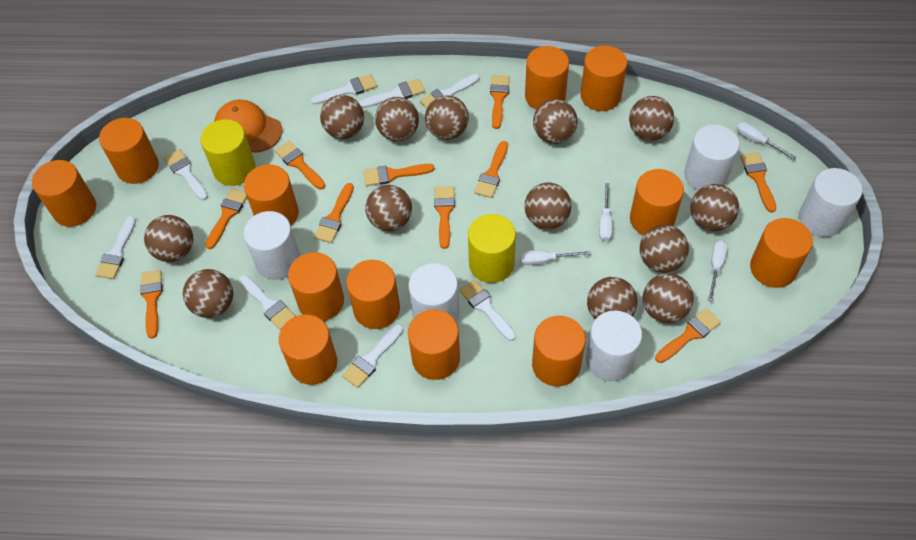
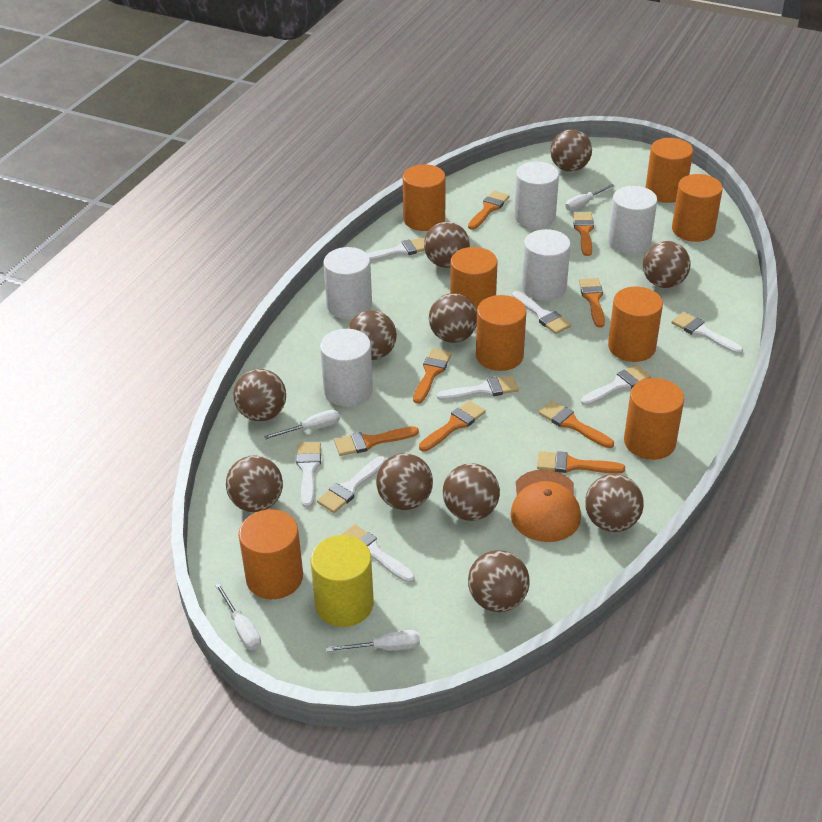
brown ball: [144,215,193,262] [183,269,233,318] [320,95,364,139] [365,185,412,231] [375,97,419,141] [425,95,469,140] [524,182,571,229] [533,99,577,144] [587,277,638,319] [629,96,674,141] [640,225,689,273] [643,273,694,323] [690,184,739,231] = 13 -> [226,455,283,512] [233,369,286,421] [348,310,397,360] [376,453,433,510] [424,222,470,268] [429,293,477,343] [443,463,500,521] [468,550,530,612] [550,129,592,172] [585,474,644,532] [643,241,690,288] = 11
orange brush: [140,270,163,339] [205,188,247,249] [275,141,326,190] [314,183,354,243] [363,164,434,186] [434,186,455,249] [474,141,508,198] [490,75,510,129] [655,308,721,363] [740,152,776,213] = 10 -> [334,427,419,456] [413,348,452,404] [419,400,486,452] [468,191,509,230] [537,451,625,474] [538,401,614,448] [573,213,594,256] [579,278,605,328] = 8
orange cylinder: [32,160,96,227] [99,118,159,184] [244,164,299,226] [279,315,337,385] [288,252,344,321] [346,260,400,329] [408,309,460,380] [525,46,569,110] [532,316,586,386] [580,46,627,111] [630,169,684,235] [750,218,813,288] = 12 -> [238,509,303,599] [403,164,446,231] [450,247,497,310] [476,295,526,371] [608,287,663,362] [624,378,684,460] [646,138,693,203] [672,174,723,242] = 8
yellow cylinder: [200,119,256,186] [468,214,516,283] = 2 -> [311,535,374,627] = 1

